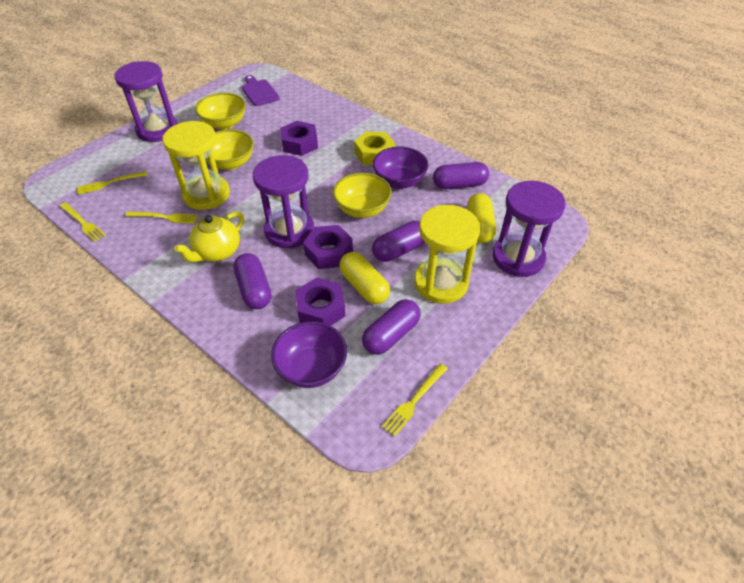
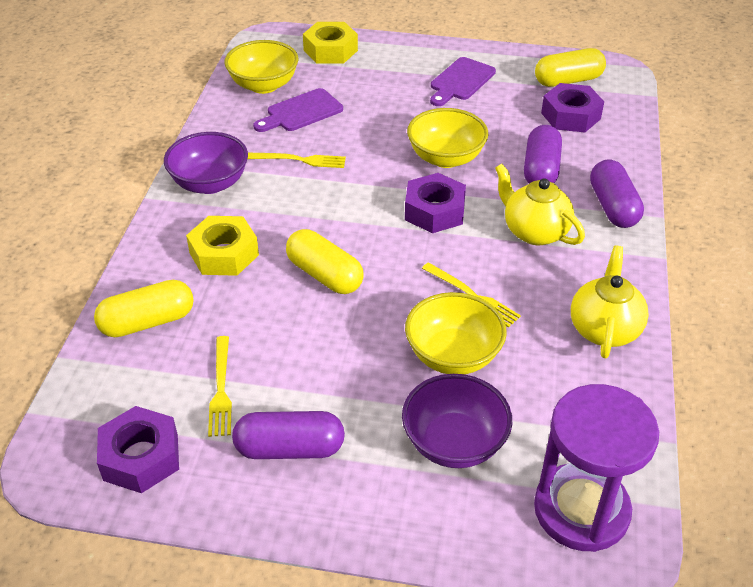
purple capsule: [234,253,271,309] [362,299,421,355] [372,221,425,262] [433,162,489,189] = 4 -> [232,411,345,459] [524,125,562,184] [590,159,644,228] = 3
purple cutting board: [242,75,280,106] = 1 -> [253,88,343,132] [430,57,496,106] = 2
purple hourglass: [115,61,178,142] [253,155,314,248] [493,181,566,277] = 3 -> [534,384,659,552] = 1
yellow capsule: [339,252,390,304] [467,193,496,243] = 2 -> [94,280,194,337] [286,229,363,294] [535,48,606,87] = 3
yellow fork: [60,202,106,242] [77,171,147,195] [125,211,198,224] [382,364,448,437] = 4 -> [208,336,232,437] [248,153,346,168] [422,262,521,327] = 3
yellow hourglass: [163,121,230,210] [414,205,480,304] = 2 -> none = 0
yellow nut: [354,131,395,165] = 1 -> [186,216,259,276] [303,22,358,64] = 2
yellow teapot: [174,212,244,262] = 1 -> [495,164,585,245] [571,246,649,358] = 2

